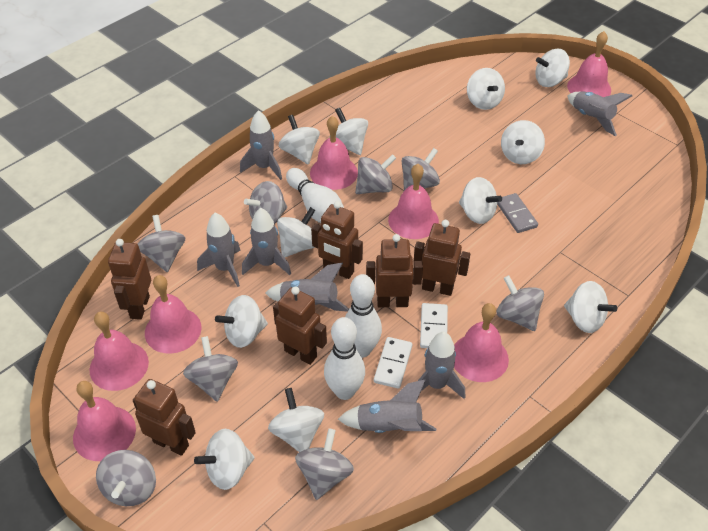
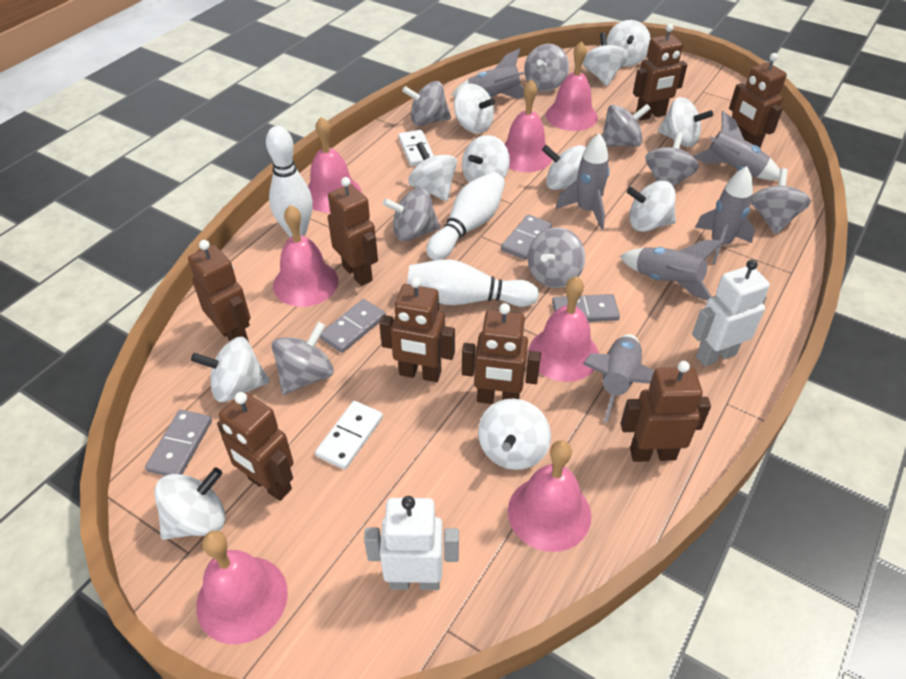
brown robot: [108,239,151,320] [133,379,196,456] [273,286,327,365] [311,201,363,279] [366,234,423,307] [413,220,470,296] = 6 -> [188,240,251,342] [217,392,294,501] [328,177,378,286] [379,277,455,382] [462,303,541,404] [621,361,711,462] [633,24,687,120] [729,53,787,148] = 8
grey domino: [497,193,538,233] = 1 -> [145,410,212,476] [320,299,386,353] [501,214,552,260] [552,294,620,322] = 4
grey rocket: [197,213,240,287] [240,110,282,180] [242,208,291,275] [265,263,349,312] [338,380,436,433] [418,332,465,399] [567,91,632,136] = 7 -> [451,48,524,99] [556,133,610,230] [583,334,654,423] [620,240,724,301] [693,111,780,181] [695,166,755,265] = 6
white robot: none = 0 -> [364,496,459,590] [692,259,770,366] = 2

